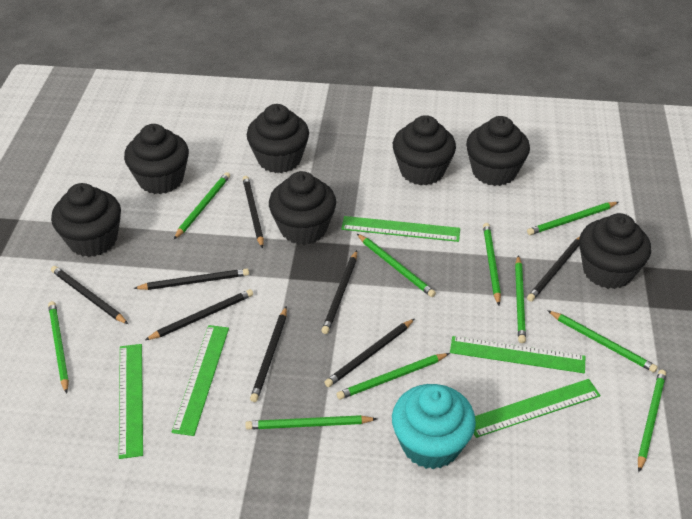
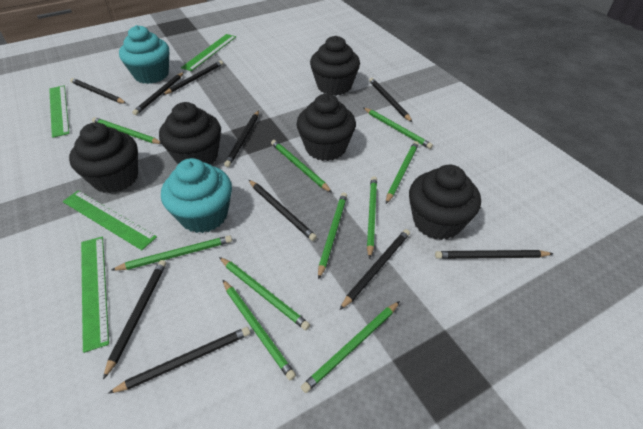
black cupcake: [51,183,121,257] [124,124,189,194] [247,104,309,173] [269,171,336,245] [393,115,456,185] [466,116,530,186] [579,213,651,289] = 7 -> [69,122,138,193] [159,102,221,164] [296,94,356,161] [310,36,360,96] [409,165,481,240] = 5
black pencil: [51,266,128,324] [133,269,249,290] [145,289,253,340] [243,176,264,249] [250,306,287,402] [321,250,357,334] [324,319,414,387] [527,237,579,302] = 8 -> [70,78,127,104] [103,260,166,379] [108,327,250,394] [132,72,184,115] [162,61,223,95] [224,110,259,167] [249,180,317,241] [340,229,410,310] [369,78,412,122] [435,250,554,259] = 10
green ruler: [119,344,143,459] [172,325,229,436] [341,216,460,242] [450,336,585,373] [474,379,601,438] = 5 -> [49,85,69,138] [62,191,157,250] [81,237,109,353] [181,34,236,71] = 4
turquoise cupcake: [392,384,476,469] = 1 -> [119,25,169,84] [161,158,232,233] = 2

